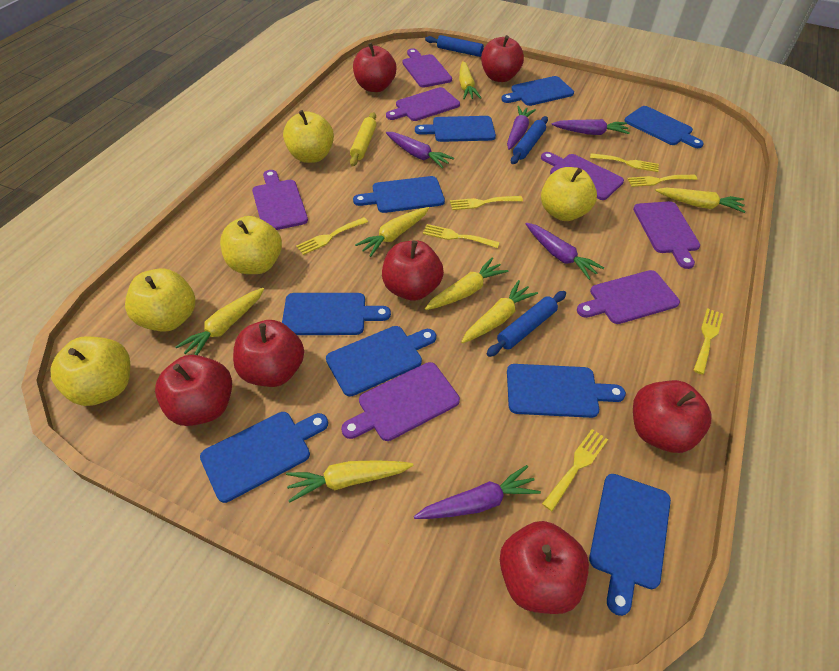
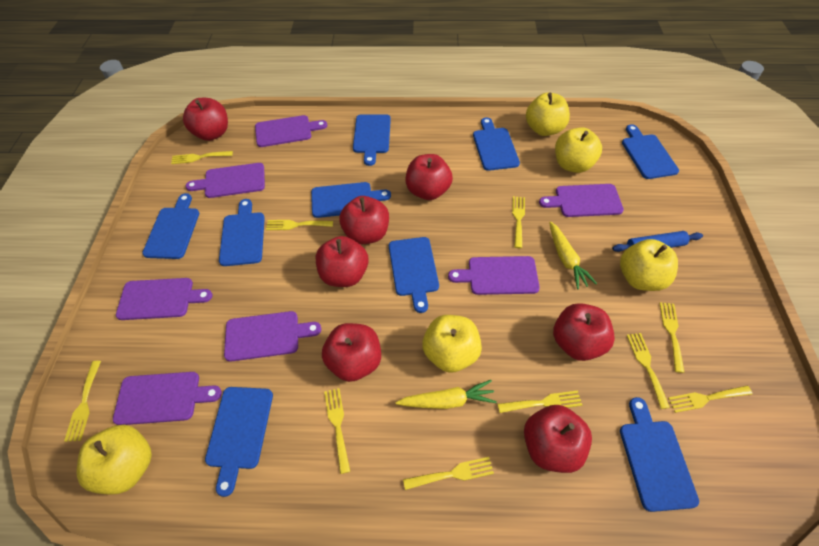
blue rolling pin: [425,35,484,57] [487,291,566,357] [511,116,548,164] = 3 -> [612,231,703,252] = 1
purple carrot: [386,132,454,168] [414,465,541,519] [507,106,536,150] [526,223,604,280] [551,119,630,135] = 5 -> none = 0
yellow carrot: [175,288,264,355] [286,460,414,503] [355,207,429,257] [425,258,508,310] [459,61,481,99] [461,280,538,343] [655,188,746,213] = 7 -> [396,380,497,409] [549,222,597,289] = 2
yellow fork: [296,217,368,255] [423,224,500,248] [450,196,523,210] [542,429,608,511] [590,153,659,172] [627,175,697,187] [693,308,723,375] = 7 -> [64,361,101,442] [171,151,233,164] [266,220,333,230] [324,388,350,474] [403,457,494,490] [498,390,582,413] [512,196,525,248] [627,333,670,409] [659,302,685,373] [668,386,753,413] = 10
yellow rolling pin: [350,112,377,167] = 1 -> none = 0

